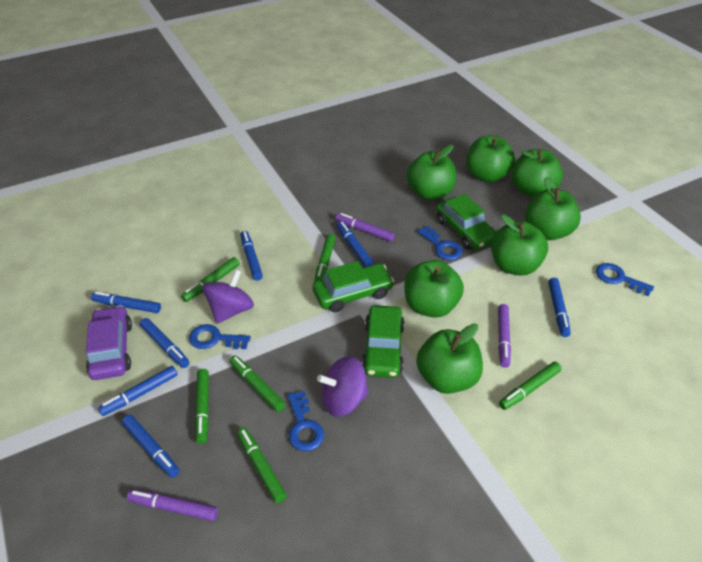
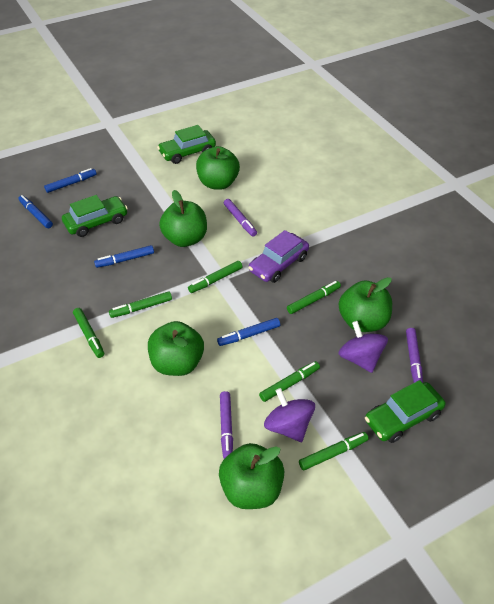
blue key: [189,324,251,349] [288,391,324,451] [418,226,463,260] [596,263,654,297] = 4 -> none = 0
blue marker: [91,292,161,313] [98,366,178,416] [122,415,179,478] [139,318,190,368] [240,231,263,281] [337,222,373,267] [548,278,571,337] = 7 -> [18,195,53,228] [44,168,97,193] [94,245,154,268] [217,318,280,346] = 4
green apple: [404,260,464,318] [407,145,456,200] [416,324,483,394] [466,135,515,183] [491,214,548,276] [512,149,563,197] [525,177,581,240] = 7 -> [148,321,204,376] [159,190,207,247] [196,146,240,190] [219,443,284,509] [339,277,392,332] = 5

